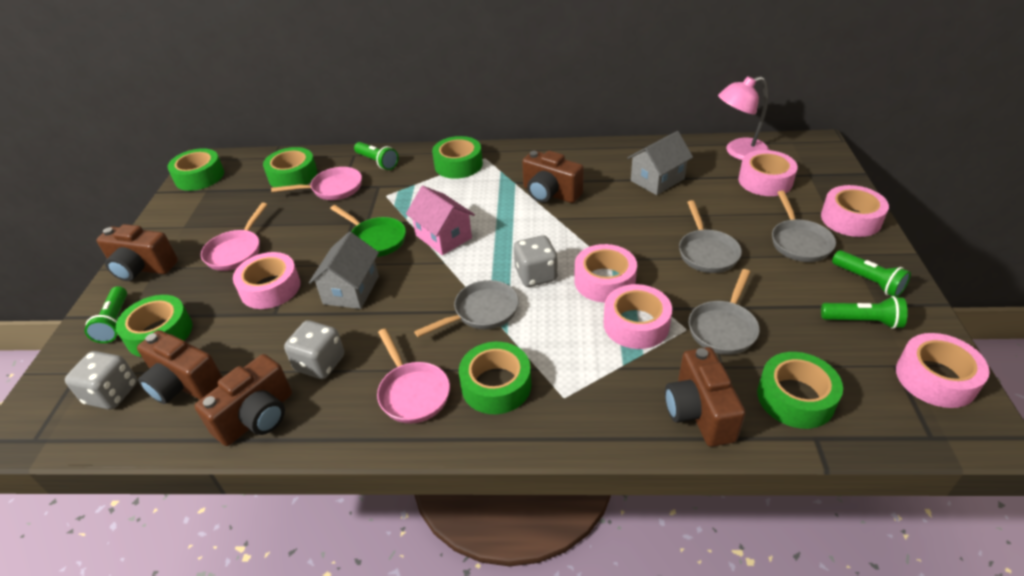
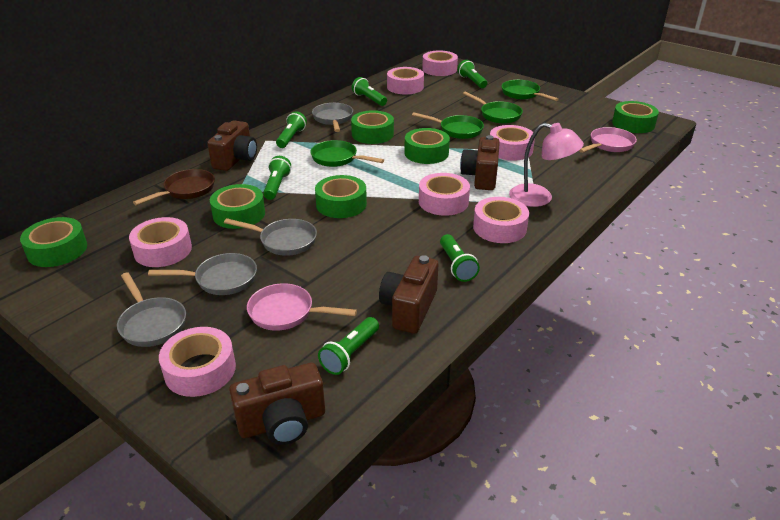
brown camera: [97,224,178,281] [137,330,222,404] [195,354,292,446] [522,151,584,203] [665,347,746,447] = 5 -> [207,120,257,171] [229,363,325,445] [379,255,438,333] [460,135,500,190] = 4
brown pan: none = 0 -> [133,169,215,205] = 1
green flashlight: [85,286,127,343] [354,142,399,170] [821,296,908,329] [832,250,911,297] = 4 -> [263,156,291,200] [276,111,307,148] [318,317,379,375] [352,77,387,106] [440,234,480,282] [458,60,487,88] = 6
green pan: [330,205,406,257] = 1 -> [310,140,384,167] [412,112,484,139] [463,91,523,124] [502,80,559,101] = 4
grey dice: [65,351,137,410] [284,320,344,379] [514,235,558,287] = 3 -> none = 0
grey house: [309,232,379,309] [627,131,693,195] = 2 -> none = 0
pink house: [406,186,475,255] = 1 -> none = 0
pink pan: [201,203,268,271] [271,167,362,200] [377,329,450,423] = 3 -> [247,283,357,331] [579,127,637,153] = 2
pink tape: [233,252,300,309] [574,244,637,302] [604,284,672,349] [738,150,798,196] [821,185,889,237] [896,333,990,408] = 6 -> [129,217,192,267] [159,327,236,397] [387,67,424,94] [419,173,470,216] [422,51,458,76] [473,197,529,243] [490,125,535,161] = 7

